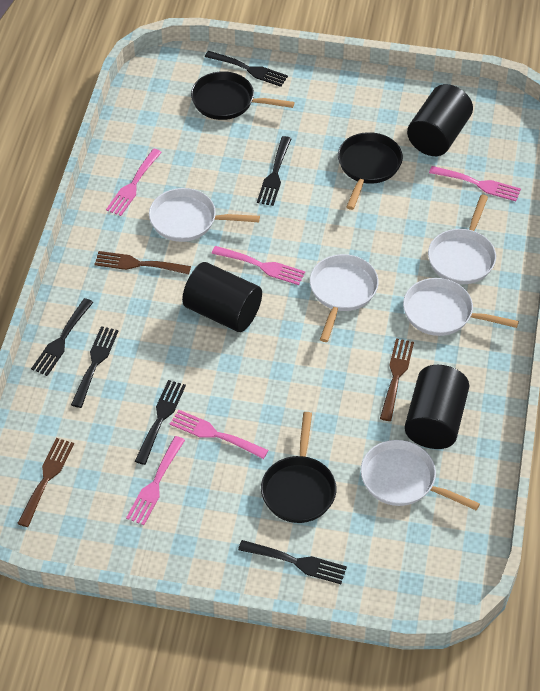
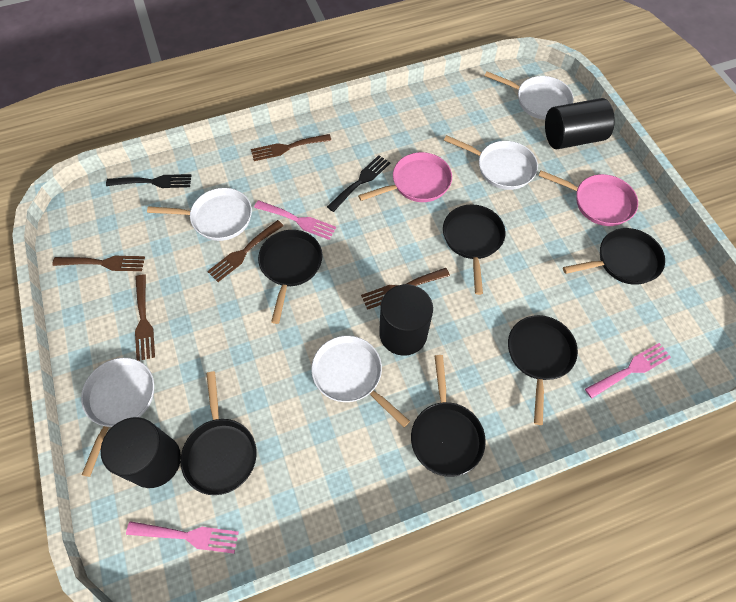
black fork: [31,298,93,376] [71,326,118,408] [135,380,186,465] [205,51,288,87] [238,540,347,584] [257,136,292,206] = 6 -> [106,174,192,188] [327,155,390,212] = 2
black pan: [191,71,294,120] [261,412,336,523] [338,132,403,210] = 3 -> [181,371,257,495] [258,230,323,324] [411,355,486,477] [443,204,506,295] [508,315,578,425] [563,228,665,285] = 6
brown fork: [17,438,74,527] [94,251,191,274] [380,338,414,421] = 3 -> [52,256,145,271] [135,274,155,361] [207,220,284,282] [251,134,331,161] [361,268,450,310] = 5
pink fork: [106,149,162,216] [126,436,185,525] [170,410,269,459] [212,246,305,285] [429,166,521,201] = 5 -> [126,521,239,554] [254,200,336,240] [585,343,671,398] = 3
pink pan: none = 0 -> [358,152,452,202] [539,170,638,226] = 2

